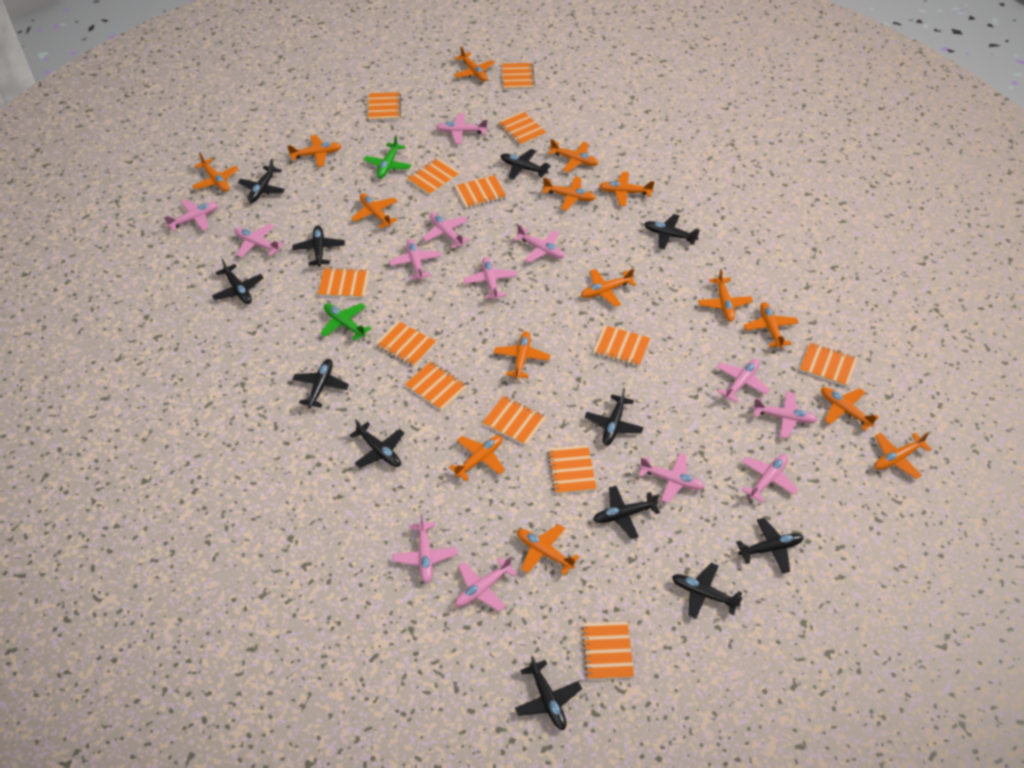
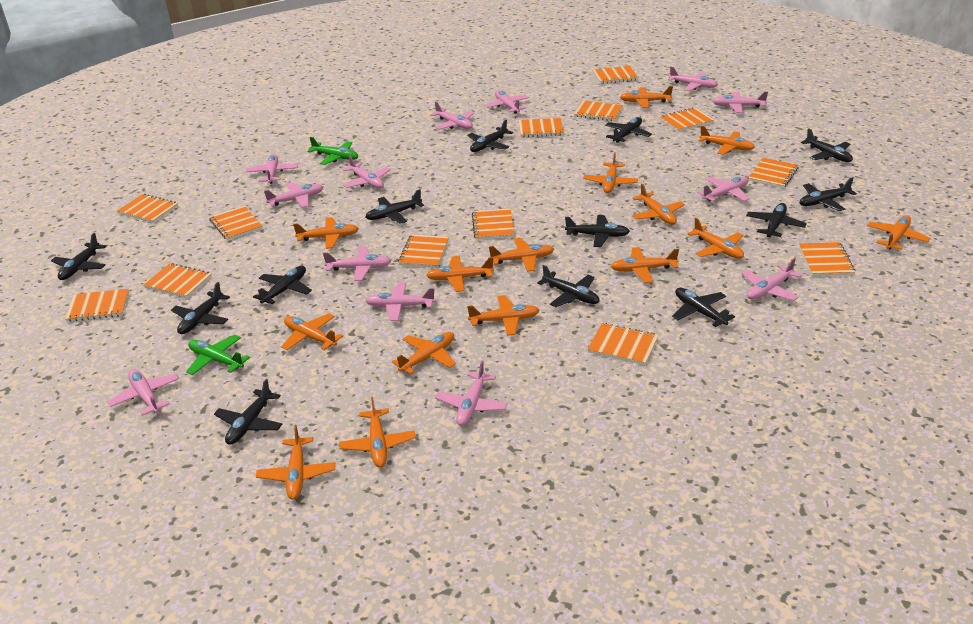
black plane: [212,259,263,304] [238,158,285,203] [292,225,345,267] [292,359,349,408] [349,420,405,468] [501,149,551,180] [515,656,582,730] [585,388,643,446] [593,486,660,539] [644,214,700,249] [672,563,743,619] [736,518,804,574] = 12 -> [51,233,107,280] [171,282,230,334] [214,379,282,445] [253,266,312,304] [366,189,424,224] [467,119,513,152] [537,265,600,307] [565,215,630,247] [605,117,652,143] [672,288,735,327] [746,203,807,237] [800,177,857,211] [801,128,853,162] = 13

